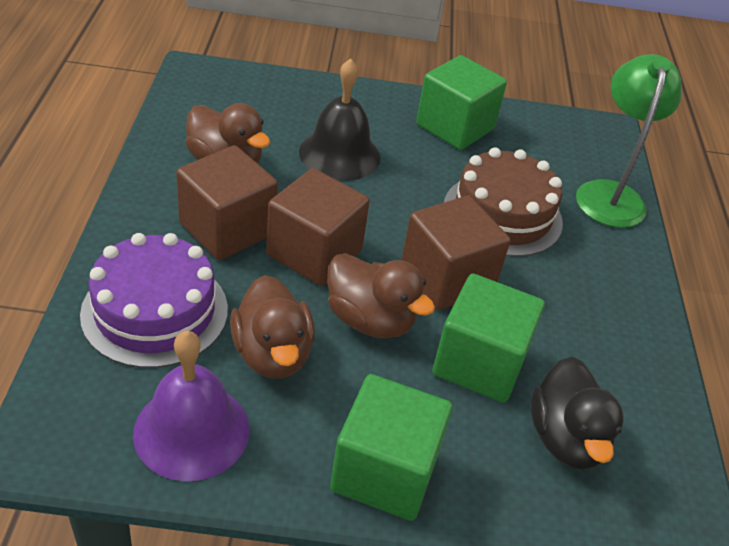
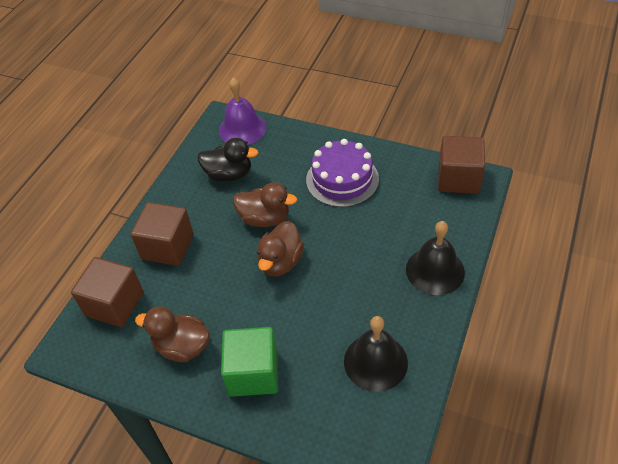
black bell: [299,59,381,181] = 1 -> [344,316,408,392] [406,221,465,295] = 2
brown cake: [444,147,563,257] = 1 -> none = 0
green cube: [330,374,453,521] [416,55,507,150] [432,274,545,403] = 3 -> [221,327,278,397] = 1
green lamp: [576,54,682,228] = 1 -> none = 0

